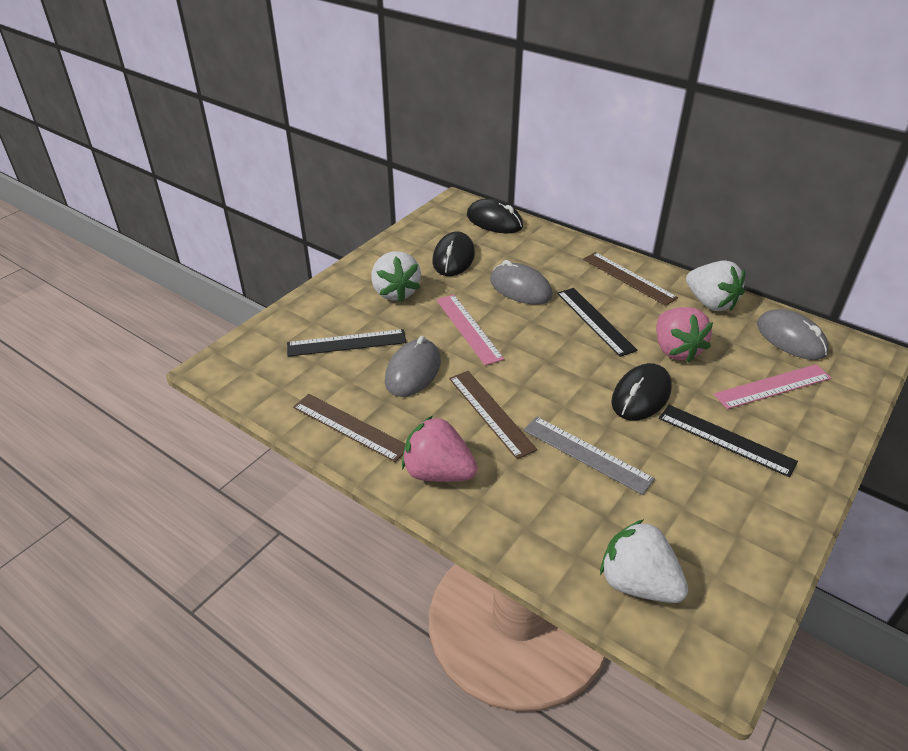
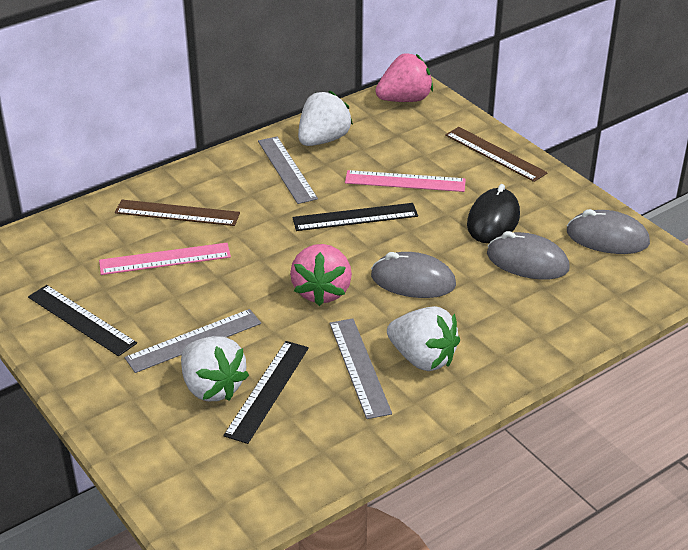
black mouse: [432,231,475,276] [467,199,523,233] [611,363,672,421] = 3 -> [467,184,520,243] = 1
brown ruler: [293,394,405,462] [449,371,537,459] [583,252,678,306] = 3 -> [115,200,240,226] [445,127,548,182] = 2
grey ruler: [523,416,655,495] = 1 -> [125,309,261,373] [258,136,318,204] [330,318,392,419] = 3

